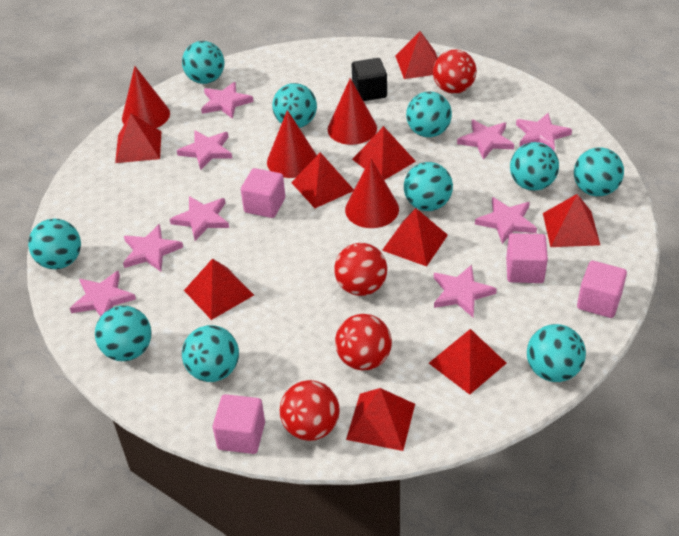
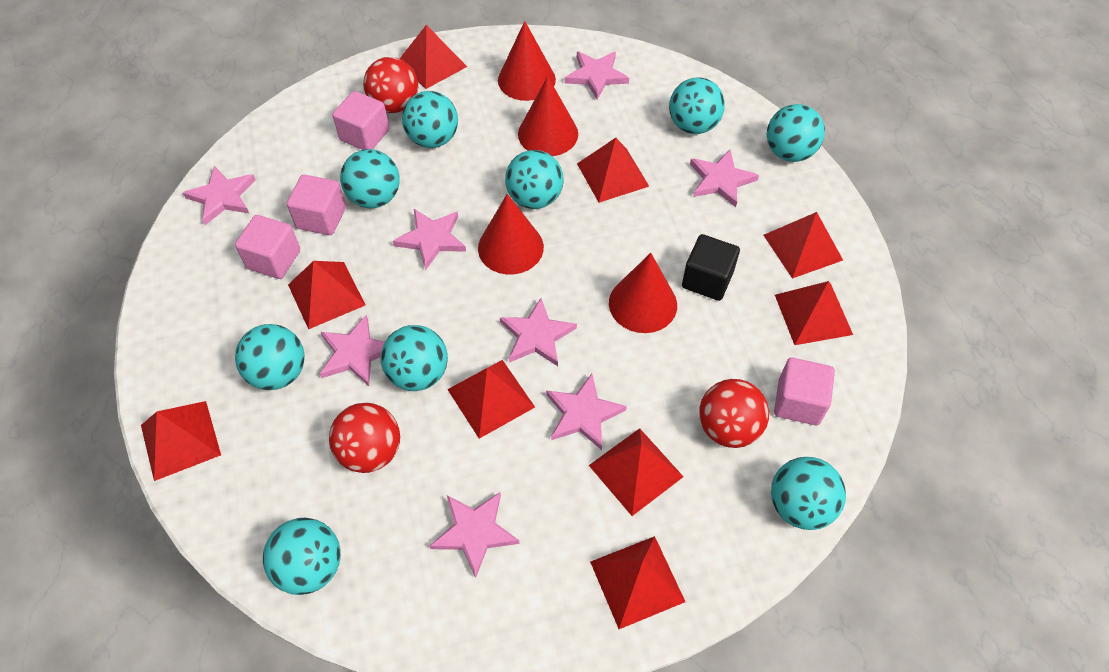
pink star: [70,271,136,317] [123,224,183,272] [170,196,229,241] [177,130,232,170] [201,82,254,119] [434,265,497,317] [457,120,514,160] [475,197,537,244] [516,113,572,151] = 9 -> [183,166,255,225] [320,315,385,386] [393,209,466,270] [430,492,519,578] [500,298,577,366] [546,374,627,450] [565,51,629,100] [690,150,759,207] = 8
red ball: [280,380,340,441] [334,243,387,296] [335,314,392,370] [433,49,476,94] = 4 -> [329,403,400,473] [363,57,418,113] [699,379,769,448] = 3
turquoise ball: [28,219,81,269] [95,306,152,361] [182,41,224,84] [182,325,239,382] [272,83,317,128] [404,162,453,211] [406,91,452,137] [510,142,559,191] [527,324,586,382] [574,147,624,196] = 10 -> [235,324,305,390] [263,518,341,595] [340,149,400,208] [381,325,448,391] [402,91,458,148] [505,150,564,209] [669,77,725,134] [767,104,825,162] [771,457,846,530] = 9

